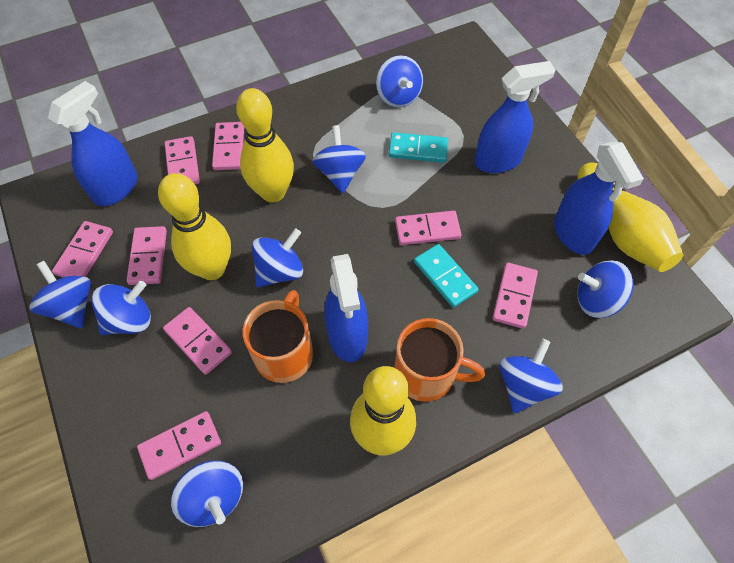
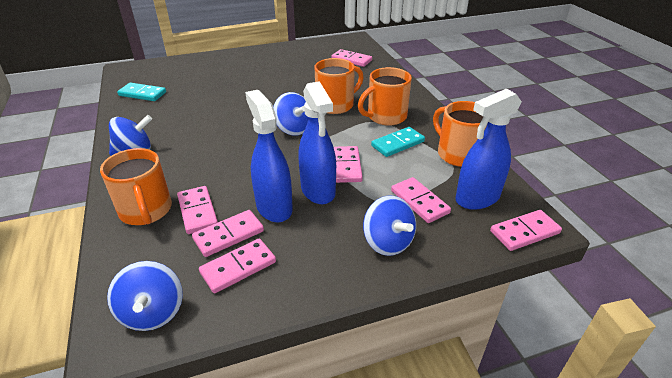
blue spinning top: [29,261,91,328] [91,281,151,335] [171,460,243,527] [252,228,303,288] [312,125,366,193] [376,55,423,108] [499,339,563,413] [577,260,633,318] = 8 -> [107,261,183,331] [109,115,152,156] [273,92,308,136] [363,196,416,256] = 4
blue spray bottle: [48,81,138,206] [324,254,368,362] [474,61,556,173] [554,142,644,255] = 4 -> [245,90,293,222] [298,81,336,204] [455,88,522,210] = 3
orange mug: [243,290,313,383] [394,318,485,402] = 2 -> [100,148,172,225] [315,58,364,114] [358,67,412,126] [433,101,488,167] = 4
pink domino: [52,221,113,277] [126,226,167,285] [137,411,221,480] [163,307,232,375] [164,136,200,184] [212,122,244,170] [395,211,462,245] [492,263,538,329] = 8 -> [177,186,218,234] [192,210,264,257] [199,239,276,293] [332,49,372,67] [334,146,363,183] [391,177,451,223] [490,210,562,251] = 7
yellow bowling pin: [158,173,231,280] [236,88,294,202] [350,366,416,455] [578,163,683,272] = 4 -> none = 0

